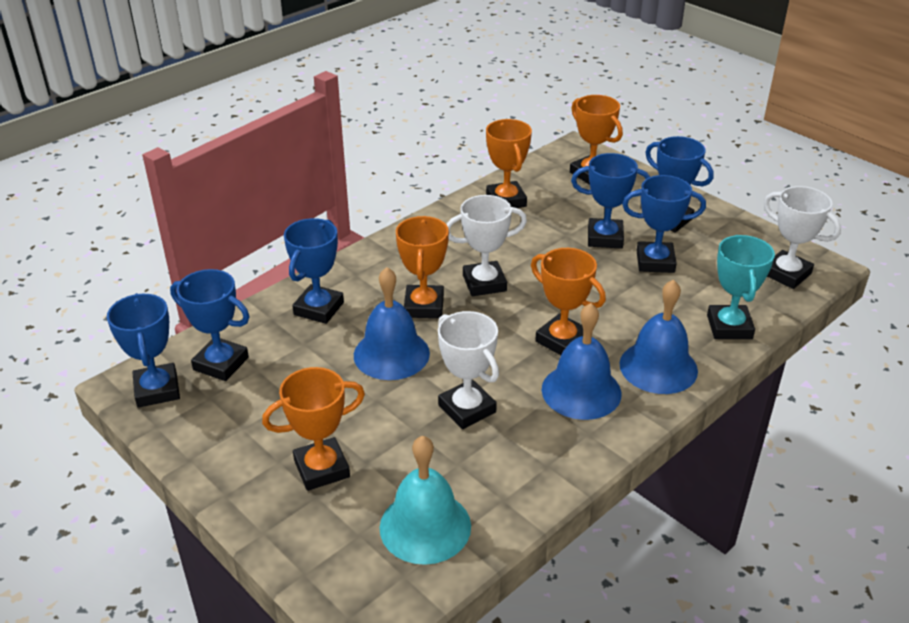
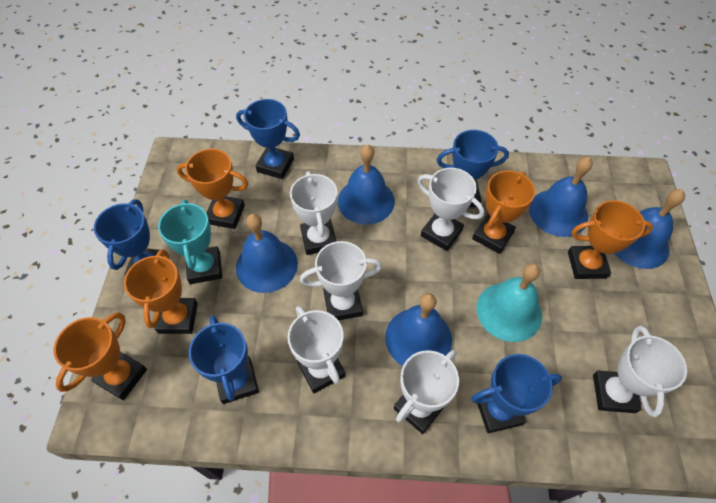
blue bell: [354,267,430,380] [542,303,621,420] [619,279,698,394] = 3 -> [236,213,298,293] [338,144,395,225] [385,293,452,366] [529,157,593,237] [614,189,685,269] = 5
blue trophy: [107,293,180,407] [170,269,249,381] [284,218,344,324] [571,153,650,249] [622,175,706,273] [645,136,714,233] = 6 -> [94,199,169,275] [189,315,259,404] [236,99,300,179] [437,130,509,207] [471,354,562,433] = 5
white trophy: [438,311,499,429] [446,195,527,296] [764,186,841,289] = 3 -> [287,306,345,393] [290,171,337,255] [300,241,382,321] [394,350,459,434] [417,168,485,251] [593,326,687,417] = 6

